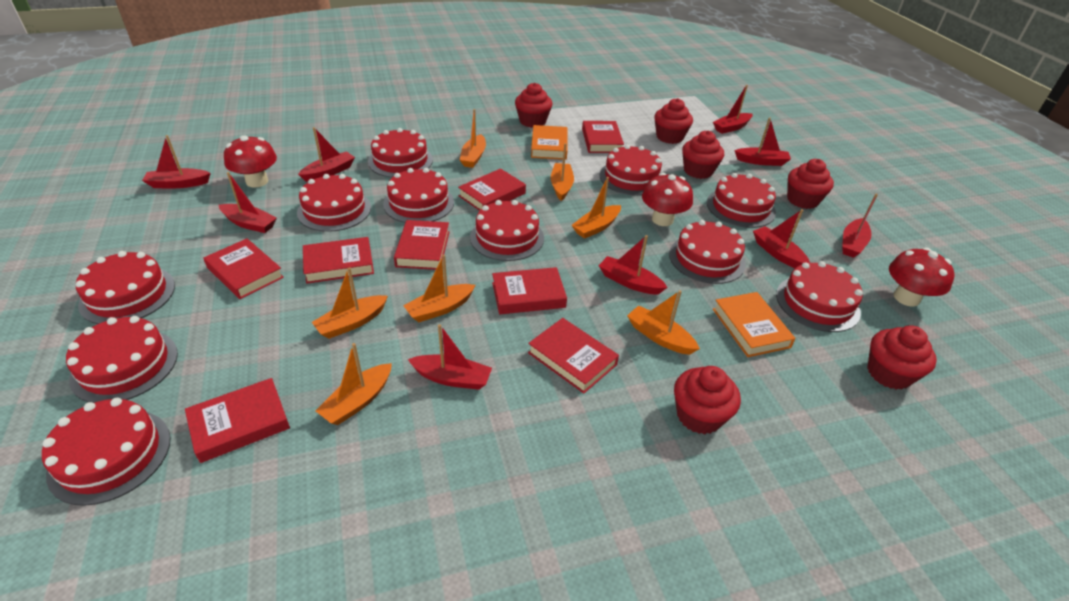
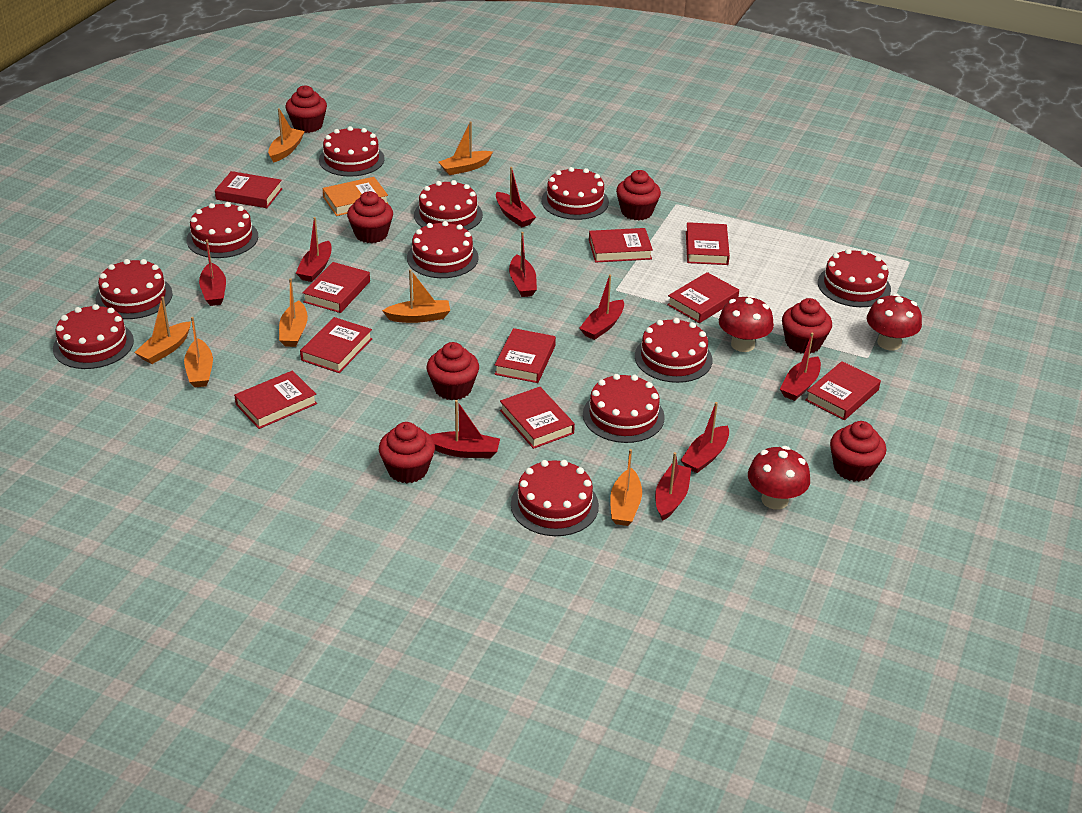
orange book: [531,125,568,160] [713,292,796,357] = 2 -> [322,177,388,216] = 1
red book: [185,378,290,463] [203,238,284,299] [303,237,374,284] [394,220,449,270] [458,169,526,211] [492,267,567,314] [528,318,619,394] [582,121,624,153] = 8 -> [215,171,282,208] [234,370,317,429] [300,317,372,373] [302,262,370,313] [495,328,556,383] [500,387,575,449] [589,228,653,263] [667,272,739,323] [686,222,730,265] [805,361,881,420] = 10
red cupcake: [515,83,552,128] [654,98,693,144] [674,366,741,434] [682,131,724,179] [787,159,834,209] [867,325,937,390] = 6 -> [285,85,327,133] [347,191,393,243] [379,422,435,483] [427,342,479,400] [616,170,661,220] [782,298,832,354] [830,421,886,482] = 7

